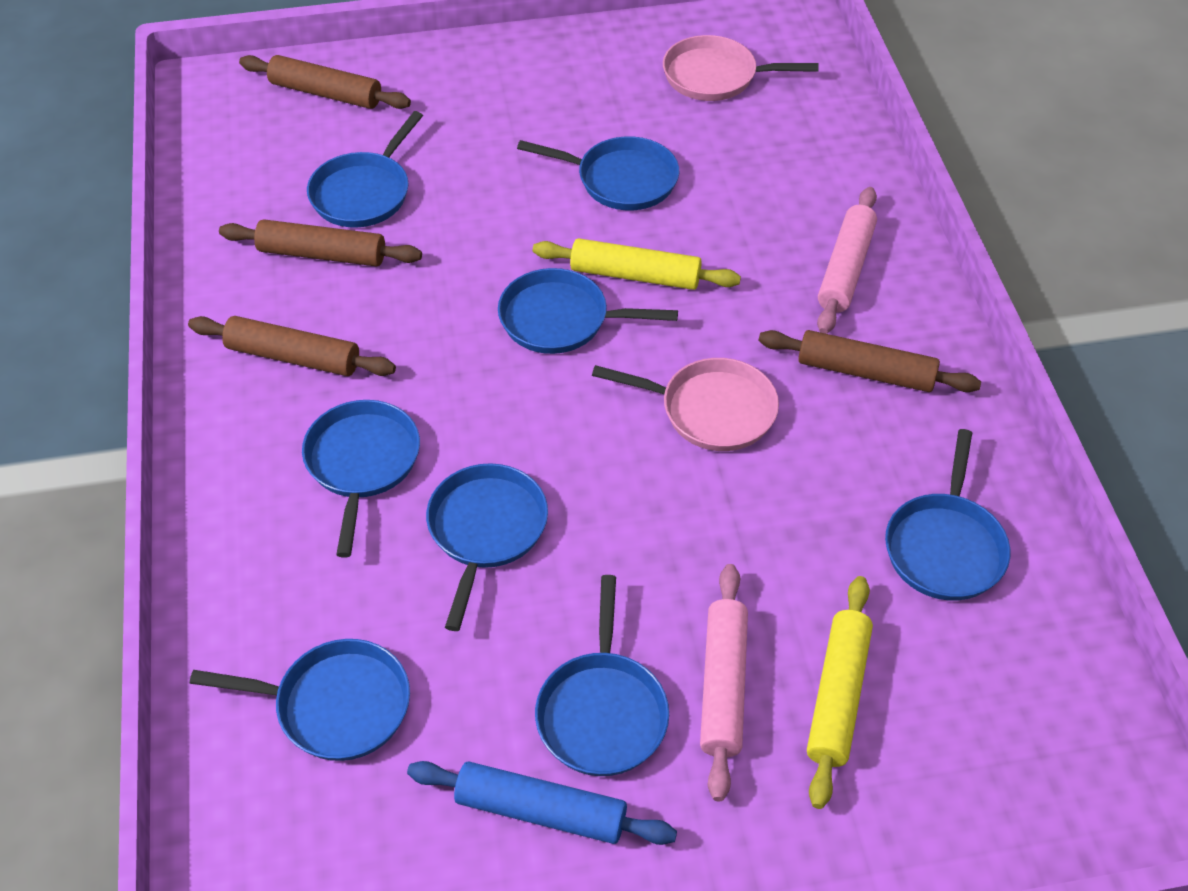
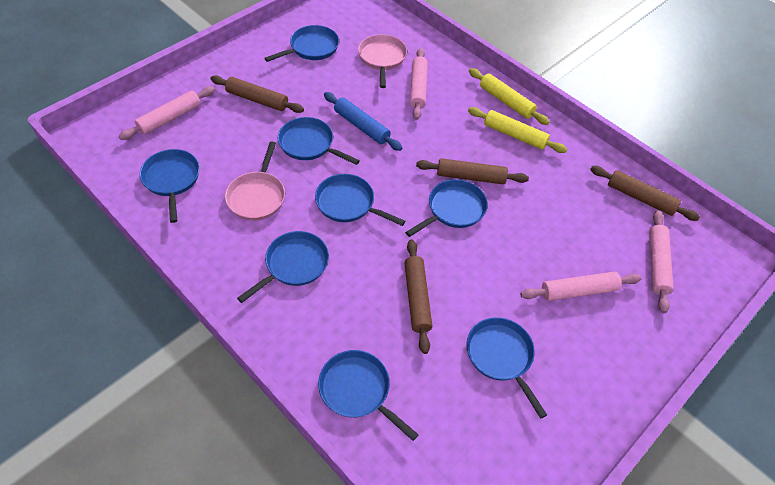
pink rolling pin: [700,564,748,801] [817,187,877,334] = 2 -> [119,86,215,140] [410,48,428,120] [520,272,641,301] [649,211,674,313] = 4

